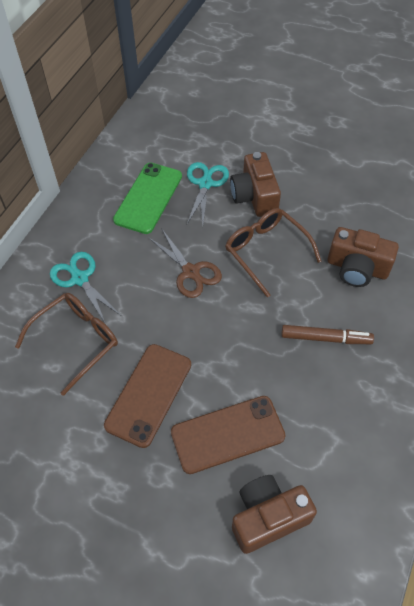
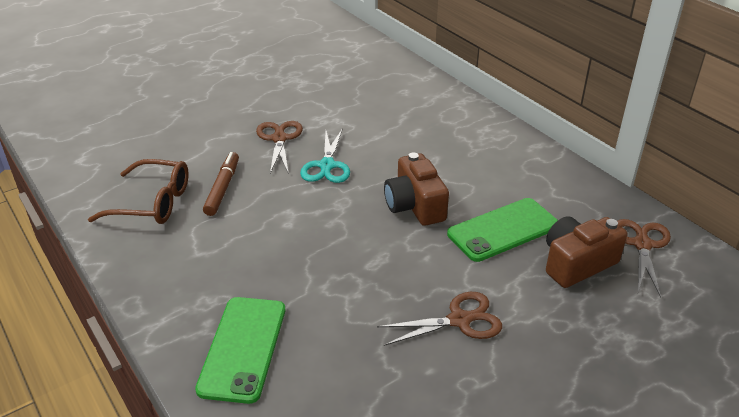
brown camera: [230,152,281,217] [232,475,317,554] [327,227,399,287] = 3 -> [384,152,449,226] [546,216,627,288] = 2
brown glasses: [15,293,118,396] [226,208,322,298] = 2 -> [88,159,189,224] = 1
brown phone: [104,344,191,448] [171,396,286,474] = 2 -> none = 0
brown scissors: [148,228,222,298] = 1 -> [256,121,303,174] [377,292,502,346] [617,219,671,297] = 3
green phone: [113,163,182,234] = 1 -> [195,297,285,404] [447,198,558,262] = 2
turquoise scissors: [50,252,121,324] [187,162,229,225] = 2 -> [300,128,350,183] = 1

